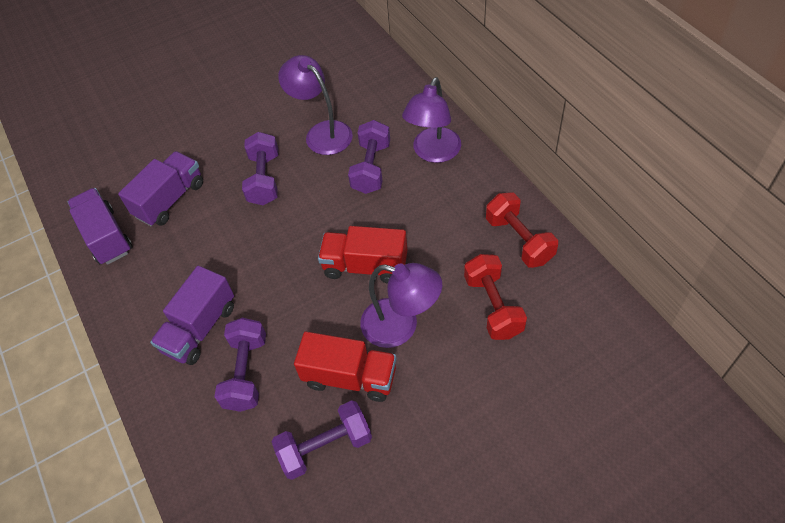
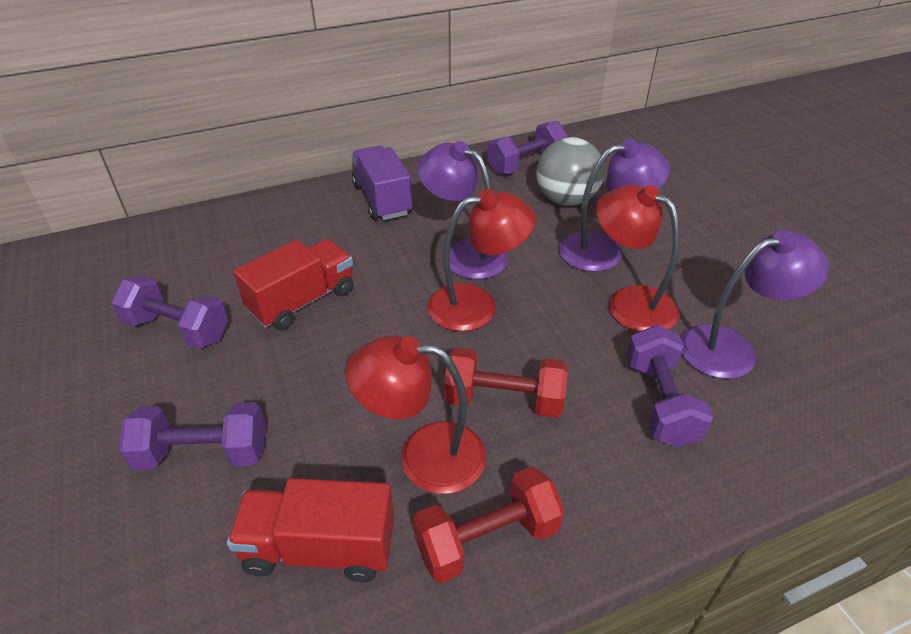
grey ball: none = 0 -> [536,137,604,206] = 1
purple truck: [67,188,133,265] [118,151,203,226] [150,266,234,365] = 3 -> [351,146,413,220] = 1
red lamp: none = 0 -> [346,335,486,494] [427,189,536,331] [596,184,680,332] = 3

